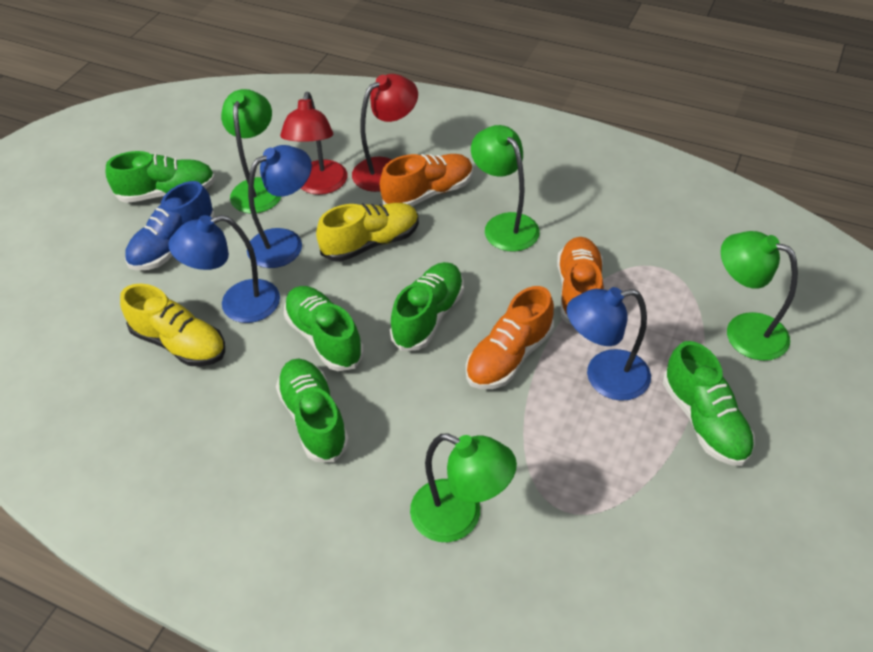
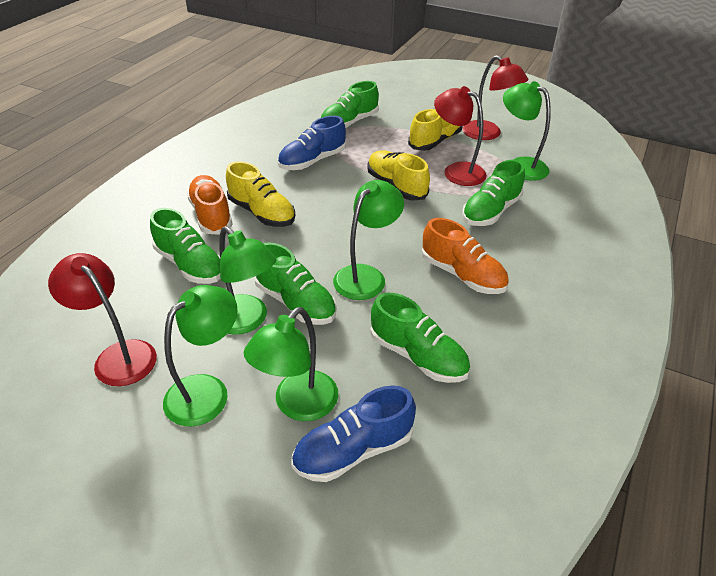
blue lamp: [168,215,280,323] [247,145,312,268] [567,287,651,401] = 3 -> none = 0
blue shoe: [125,181,215,271] = 1 -> [278,116,346,170] [291,386,416,482] = 2
green lamp: [221,89,281,214] [410,434,517,542] [471,125,540,252] [721,231,798,361] = 4 -> [163,285,237,426] [219,226,276,335] [244,307,338,421] [333,180,404,300] [503,81,551,181] = 5
orange shoe: [380,154,473,206] [466,286,554,389] [557,237,604,325] = 3 -> [187,175,233,235] [421,218,509,294] = 2
red lamp: [280,92,347,195] [352,74,418,192] = 2 -> [48,253,157,386] [434,86,487,186] [463,55,528,140] = 3
yellow shoe: [120,284,225,366] [316,203,419,262] = 2 -> [226,161,295,227] [367,150,430,200] [408,109,463,151] = 3

